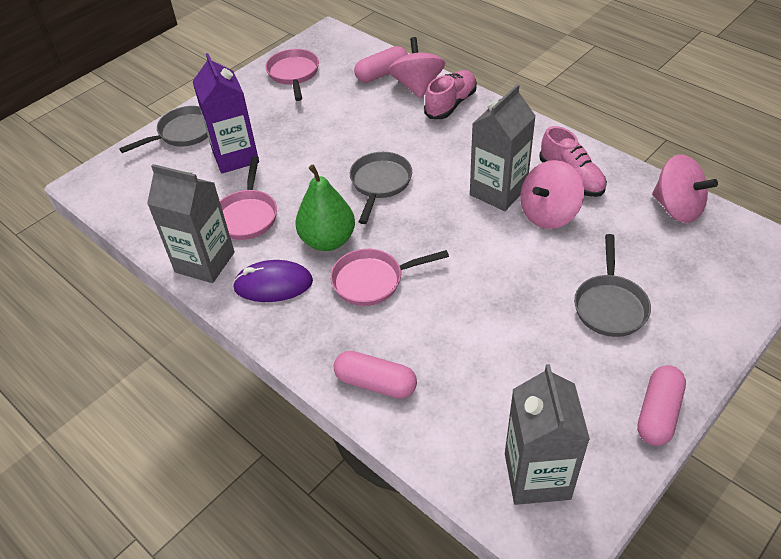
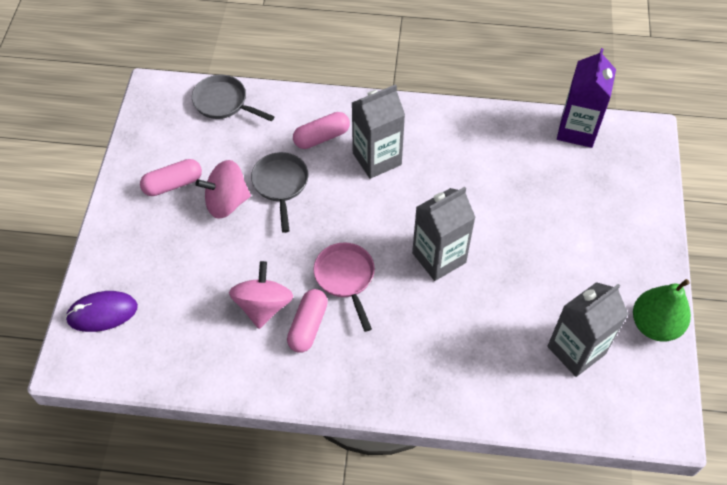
grey pan: [119,106,208,153] [350,152,412,224] [574,234,651,337] = 3 -> [192,75,275,121] [251,152,308,233] = 2
pink pan: [220,156,277,240] [265,49,319,101] [330,249,449,306] = 3 -> [314,243,375,332] = 1
pink shoe: [424,70,477,119] [539,126,607,197] = 2 -> none = 0
pink spinning top: [389,37,445,99] [520,160,584,229] [652,154,718,223] = 3 -> [195,160,251,219] [229,261,293,329] = 2

